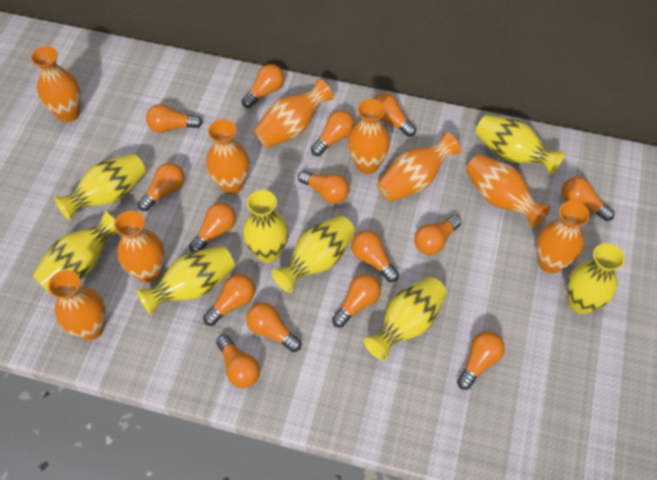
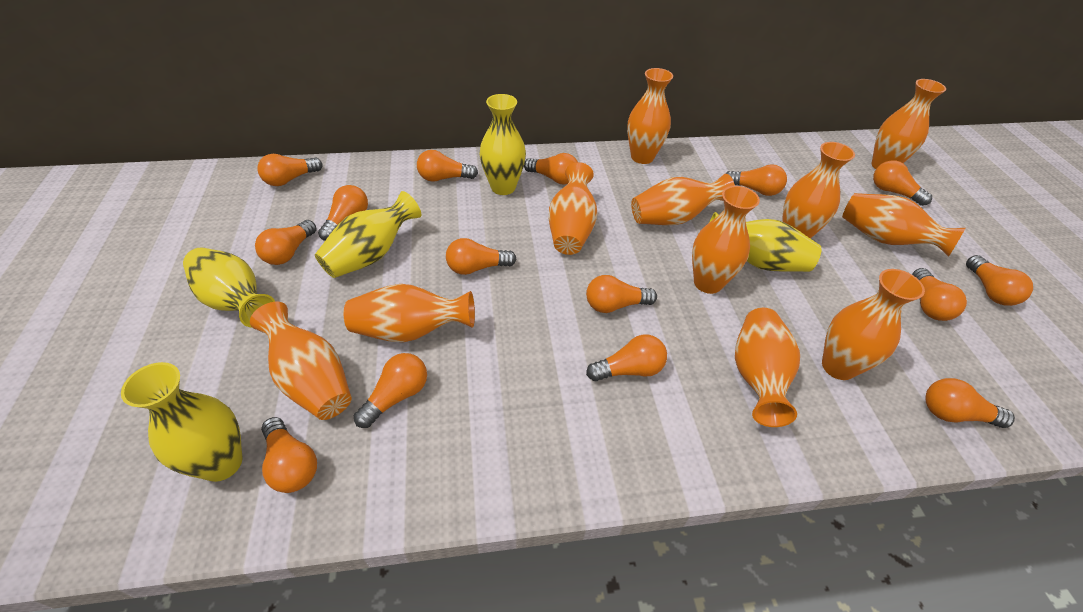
orange vase: [31,46,81,123] [48,270,106,340] [114,211,165,283] [206,119,250,195] [253,79,334,148] [348,99,390,174] [377,132,461,202] [466,154,550,228] [536,201,590,274] = 9 -> [250,302,352,420] [344,284,475,342] [549,162,598,255] [627,68,673,164] [631,174,735,225] [692,186,760,294] [735,308,800,427] [782,142,855,239] [822,269,925,380] [842,193,966,257] [871,79,946,169] = 11
yellow vase: [32,211,117,294] [54,154,146,220] [137,246,235,315] [243,190,288,263] [272,216,355,293] [364,277,447,361] [476,115,565,175] [567,243,625,314] = 8 -> [121,362,242,482] [183,248,275,328] [315,191,421,278] [480,94,526,195] [709,212,822,272] = 5

